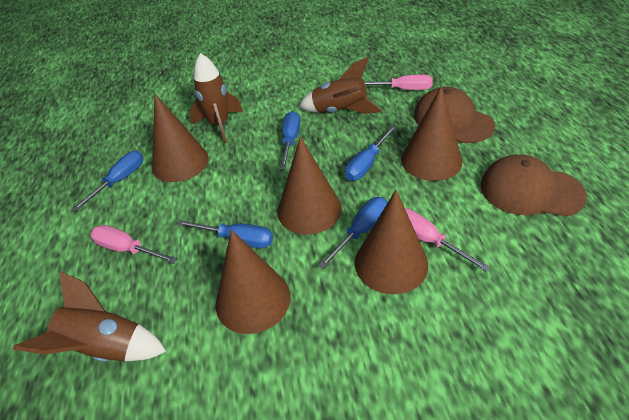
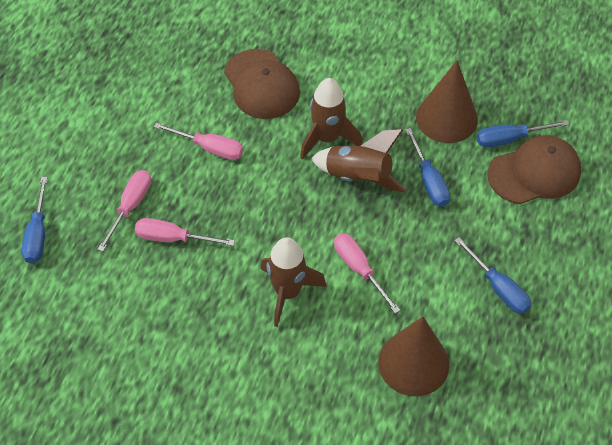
blue screwdriver: [72,151,143,212] [177,220,273,248] [280,111,300,169] [318,197,387,269] [345,126,397,181] = 5 -> [22,177,47,263] [405,128,450,207] [454,237,531,314] [477,120,569,148] = 4
brown cone: [152,94,209,182] [216,230,291,334] [277,137,342,234] [355,190,428,294] [401,86,462,181] = 5 -> [378,316,449,396] [416,60,478,143] = 2
pink screwdriver: [90,225,178,264] [364,74,433,90] [405,208,490,272] = 3 -> [97,170,151,252] [135,218,235,246] [154,123,243,160] [334,233,400,314] = 4

